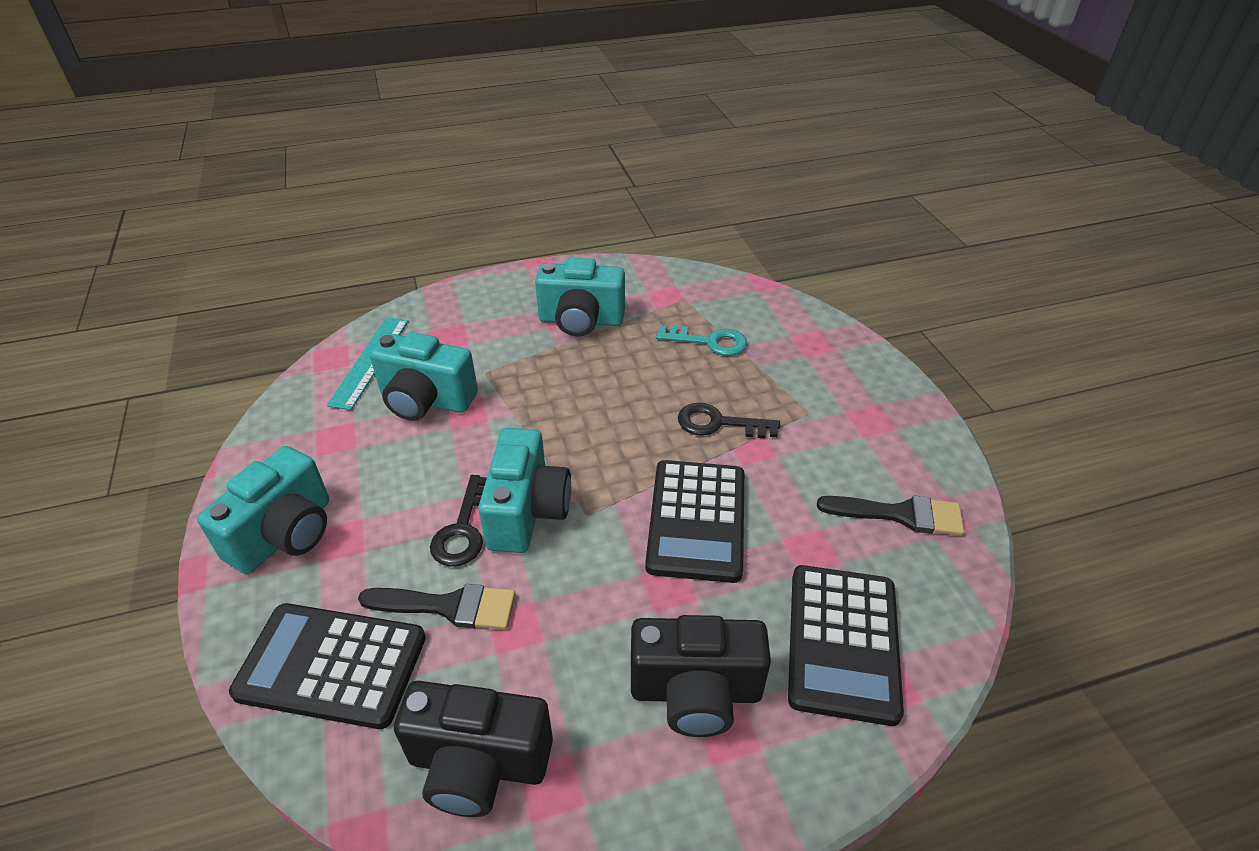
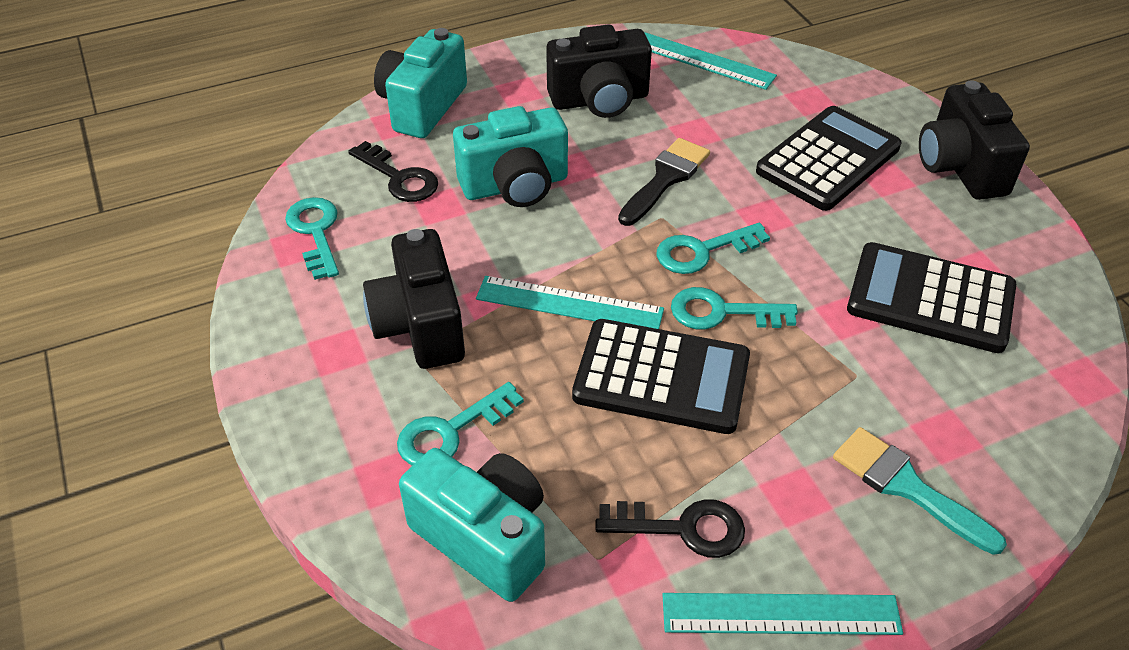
black brush: [358,584,515,630] [817,495,965,536] = 2 -> [618,138,710,226] = 1
black camera: [394,681,553,817] [631,615,771,737] = 2 -> [363,229,465,369] [546,24,652,118] [919,80,1030,200] = 3
turquoise brush: none = 0 -> [833,427,1007,555] = 1
turquoise camera: [197,446,329,574] [370,332,478,421] [478,428,571,553] [535,258,625,336] = 4 -> [374,28,467,138] [399,448,545,602] [453,106,568,207] = 3
turquoise key: [656,325,747,356] = 1 -> [285,197,339,280] [397,382,524,466] [657,223,770,274] [671,287,798,330] = 4
turquoise ruler: [327,317,408,410] = 1 -> [476,276,664,329] [644,32,777,90] [662,593,903,635] = 3

